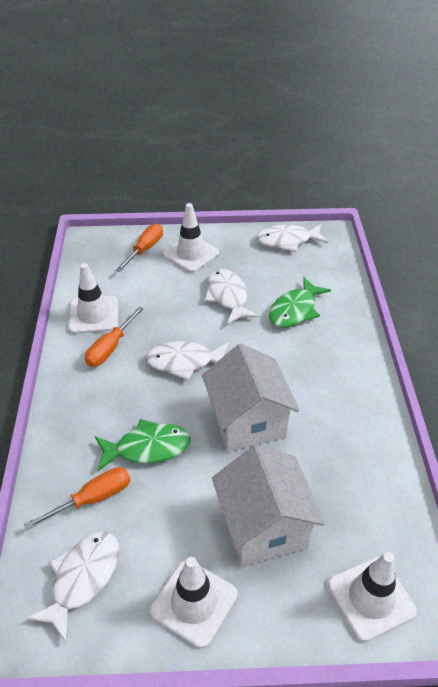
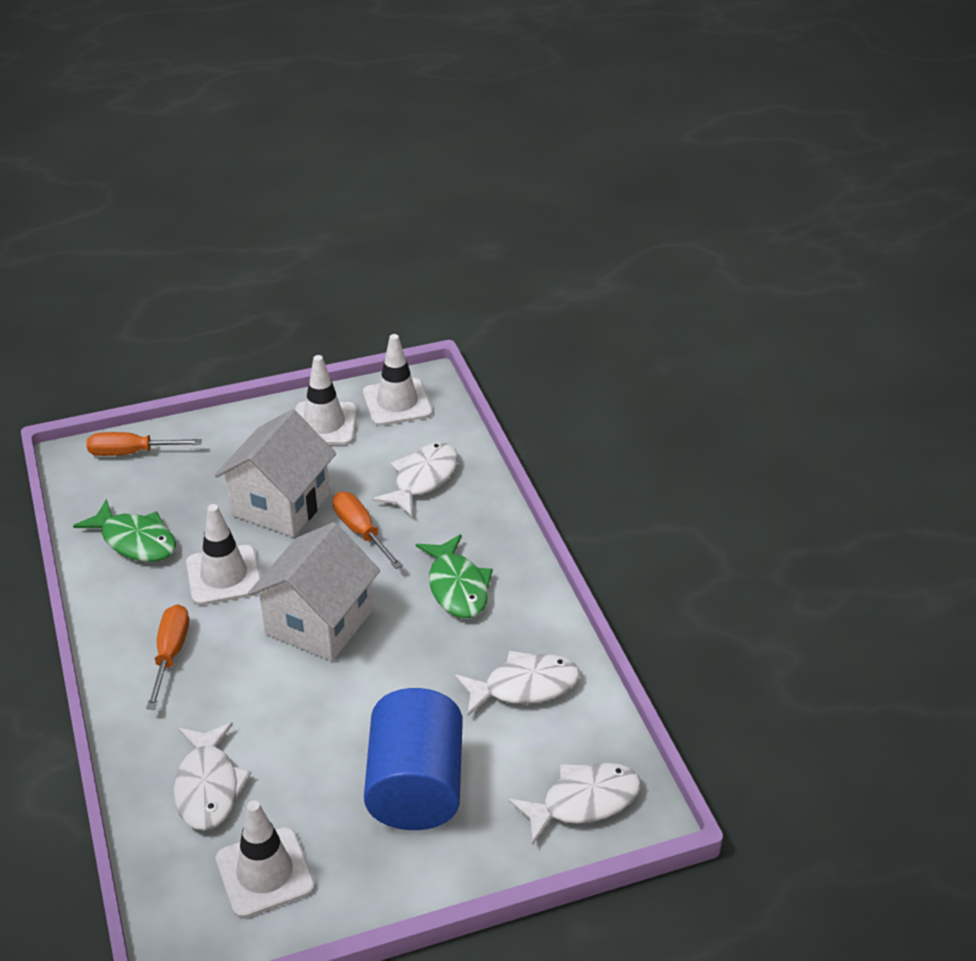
blue cylinder: none = 0 -> [364,688,463,830] = 1

